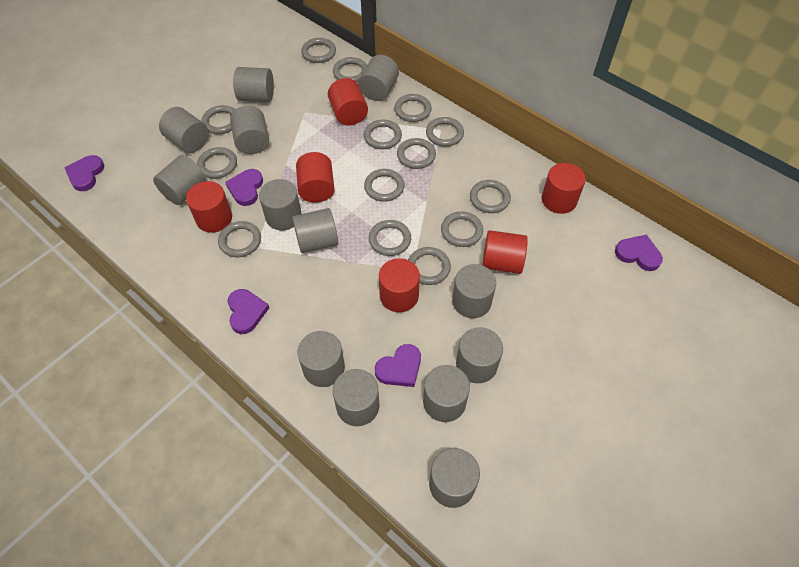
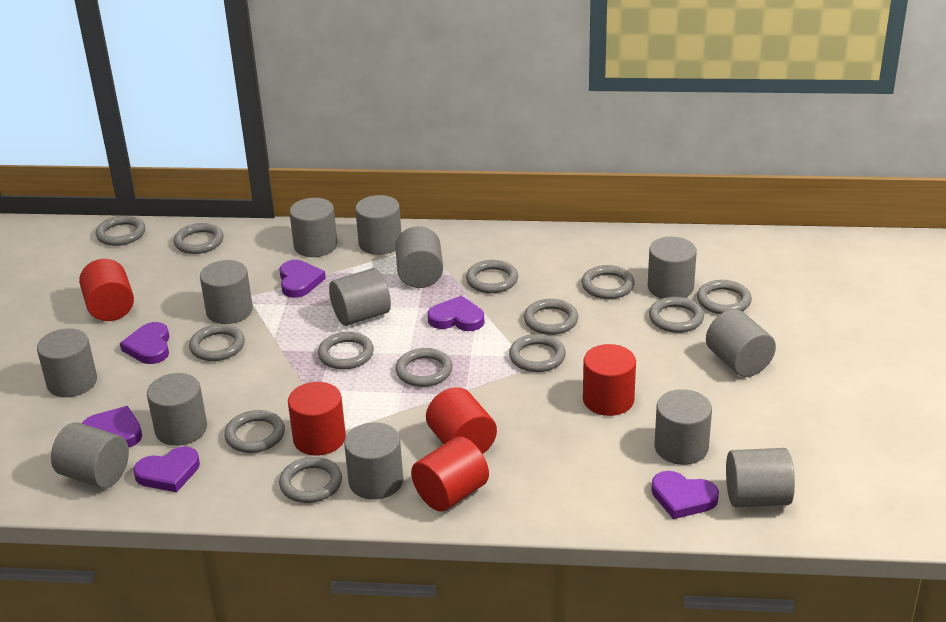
grey ring: [197,147,237,179] [202,105,235,134] [218,221,261,258] [301,38,336,63] [333,57,367,82] [364,120,402,149] [364,169,405,202] [369,220,411,256] [394,94,432,122] [397,138,436,169] [408,247,451,285] [426,117,464,147] [441,211,483,247] [470,180,511,213] = 14 -> [95,215,145,246] [174,223,224,254] [189,324,245,361] [224,410,285,453] [279,457,342,503] [318,332,374,370] [395,348,453,387] [466,260,518,293] [509,334,566,372] [524,299,578,335] [581,265,635,299] [649,297,704,333] [697,280,752,314] = 13
purple heart: [64,155,104,191] [225,169,263,206] [228,289,269,334] [375,344,421,387] [615,234,663,271] = 5 -> [82,406,142,448] [120,322,170,364] [133,446,200,492] [279,260,326,298] [428,296,484,331] [651,471,719,519] = 6
red cylinder: [186,181,232,233] [296,152,335,203] [328,78,368,126] [379,258,420,312] [482,230,528,274] [542,163,586,214] = 6 -> [79,259,134,321] [288,382,346,455] [411,436,489,512] [426,387,497,454] [583,344,636,416] = 5

